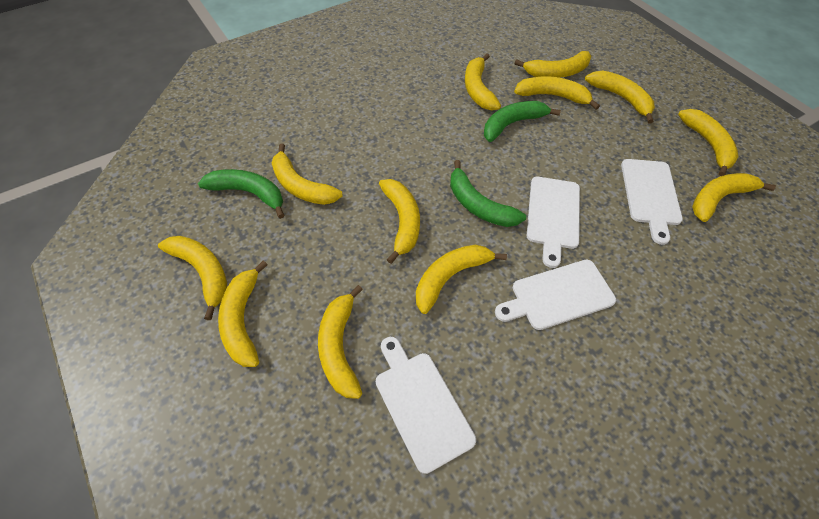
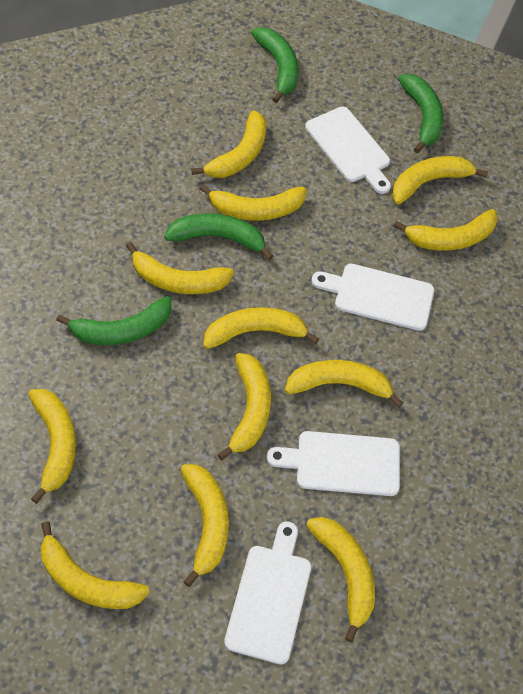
green banana: [198,169,285,219] [450,160,526,227] [484,101,561,142] = 3 -> [56,296,172,345] [164,213,273,260] [251,27,298,103] [398,74,444,153] = 4

